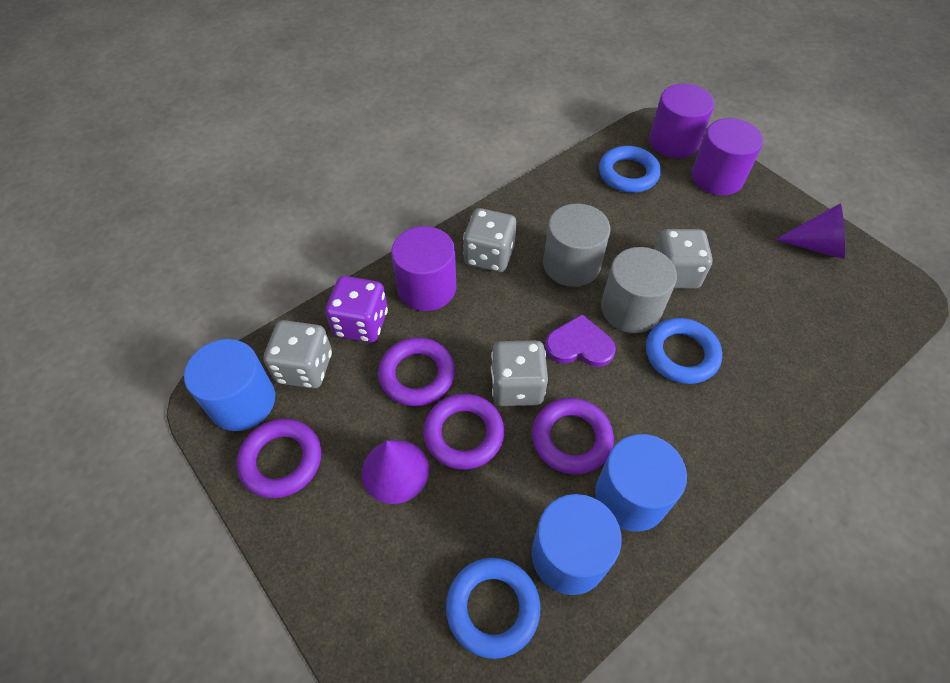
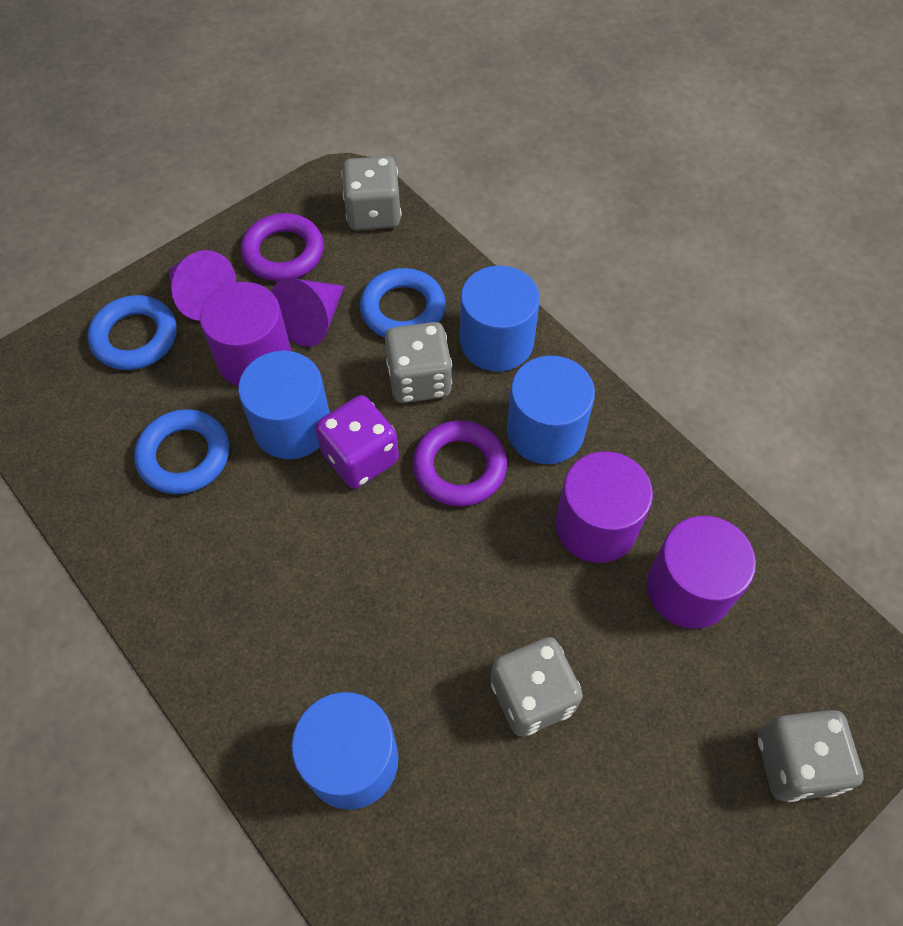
blue cylinder: [184,339,275,431] [531,494,622,595] [595,434,687,532] = 3 -> [238,351,330,459] [292,692,399,810] [460,266,540,372] [507,355,595,464] = 4
grey cylinder: [543,203,610,287] [601,247,677,333] = 2 -> none = 0
purple heart: [545,314,616,367] = 1 -> none = 0
purple ring: [237,419,321,498] [378,337,455,406] [423,394,504,470] [532,398,614,475] = 4 -> [241,213,324,281] [413,421,507,507] = 2

